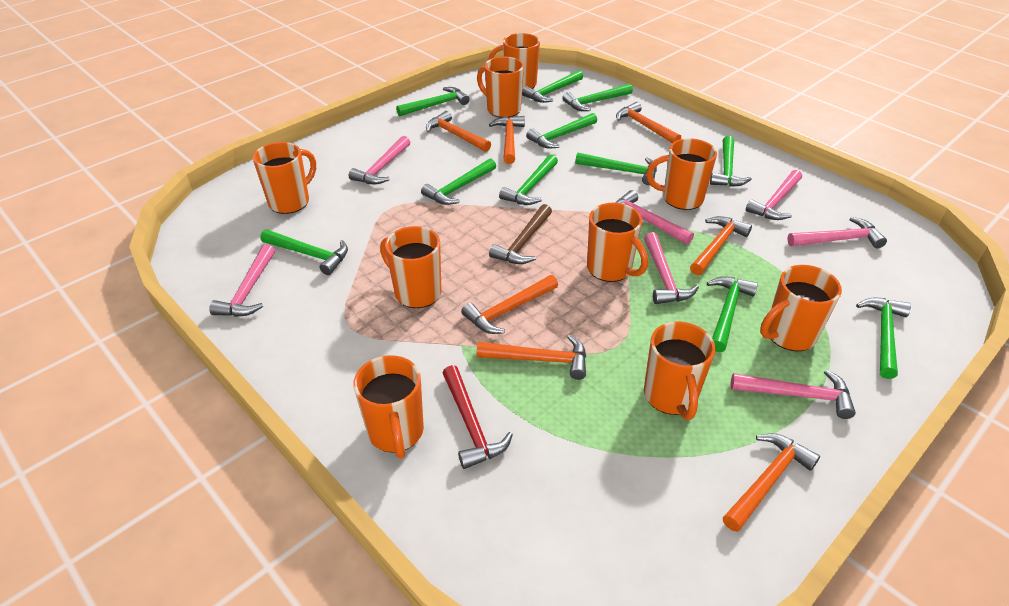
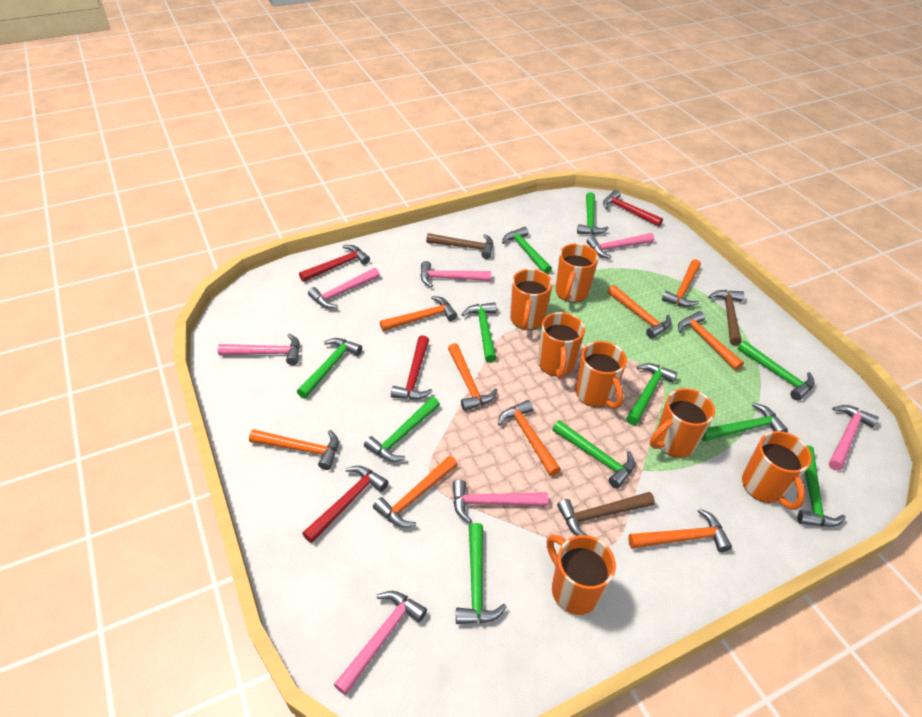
brown hammer: [489,204,552,264] = 1 -> [426,233,493,259] [557,492,655,536] [708,290,744,345] = 3
orange hammer: [426,111,491,152] [461,275,558,334] [476,334,586,380] [489,116,525,164] [616,102,681,143] [690,216,752,275] [723,433,820,532] = 7 -> [249,429,339,470] [373,456,458,527] [380,296,457,331] [448,343,497,411] [498,400,561,476] [608,285,671,339] [628,508,732,552] [662,259,701,307] [678,311,744,371] = 9
orange mug: [253,142,316,214] [353,355,424,459] [380,226,441,308] [477,57,524,118] [488,33,540,89] [587,203,648,282] [644,322,715,420] [646,138,717,210] [760,265,842,351] = 9 -> [510,269,553,330] [538,312,585,379] [547,535,616,615] [555,243,599,302] [576,341,627,409] [650,388,715,458] [742,431,812,510] = 7
red hammer: [443,365,513,469] = 1 -> [299,245,370,282] [302,466,389,543] [391,335,433,400] [603,190,663,227] = 4

